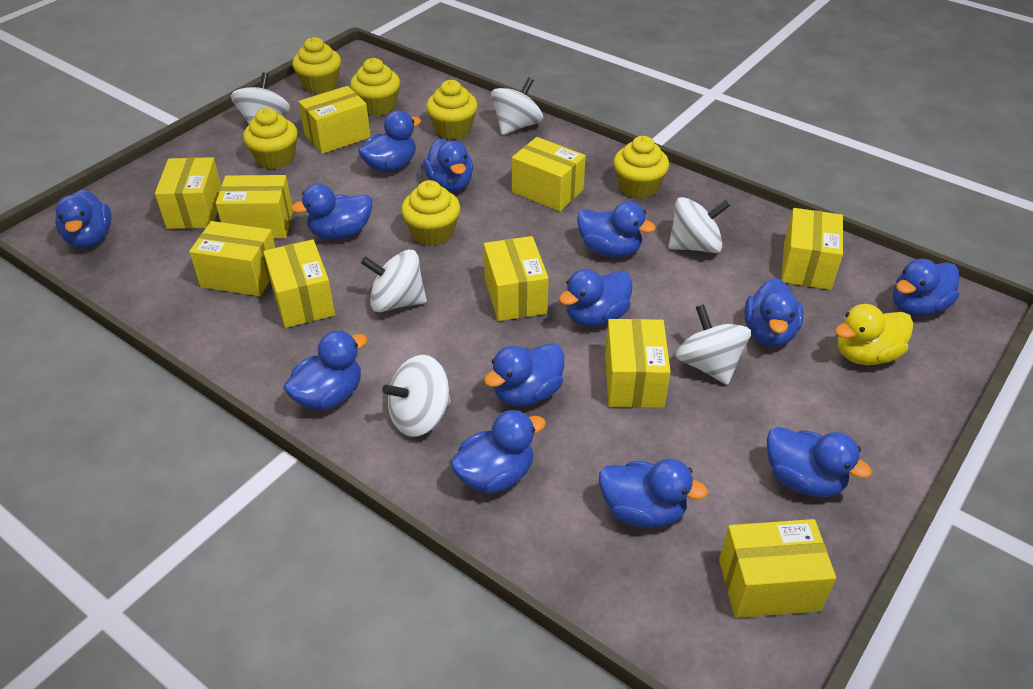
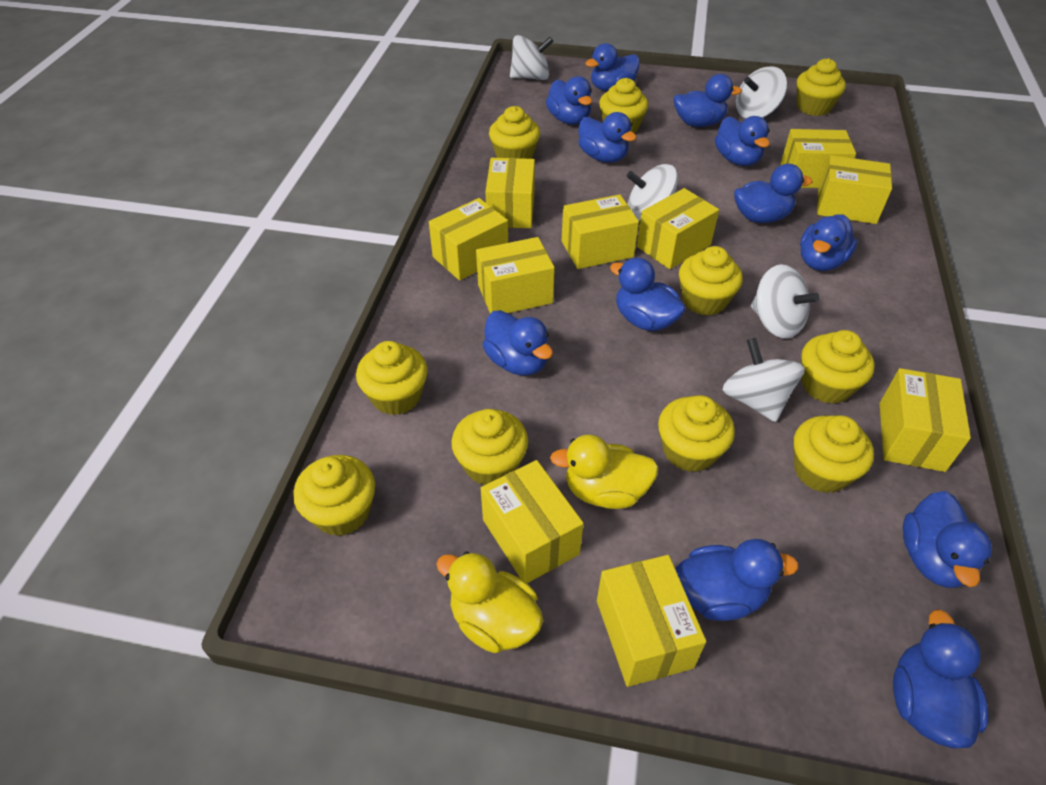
blue duck: [55,189,112,248] [283,331,368,410] [291,184,372,240] [358,110,421,173] [423,139,473,192] [450,410,546,494] [484,343,564,407] [559,269,632,327] [577,201,656,258] [599,458,708,528] [744,278,804,347] [767,427,872,497] [893,259,959,317] = 13 -> [483,310,553,376] [546,76,592,125] [578,112,637,163] [585,43,640,91] [610,258,686,331] [674,74,742,127] [675,539,798,621] [715,116,770,166] [734,164,812,223] [800,214,858,271] [893,609,989,749] [903,491,992,588] = 12
white spinning top: [231,72,290,124] [361,250,427,312] [382,355,451,437] [491,77,543,135] [669,197,730,253] [676,304,751,385] = 6 -> [510,35,553,80] [627,164,678,221] [723,338,805,422] [736,66,787,119] [751,264,820,339] = 5
yellow cupcake: [243,108,298,169] [292,37,341,94] [350,58,400,116] [401,180,460,246] [426,80,478,139] [613,136,669,199] = 6 -> [293,455,375,536] [356,341,428,415] [451,409,528,485] [489,106,540,159] [599,78,648,133] [658,395,735,472] [679,246,743,316] [793,415,874,493] [796,58,846,116] [801,330,875,404] = 10
yellow duck: [835,304,913,365] = 1 -> [436,551,543,653] [550,434,659,509] = 2

